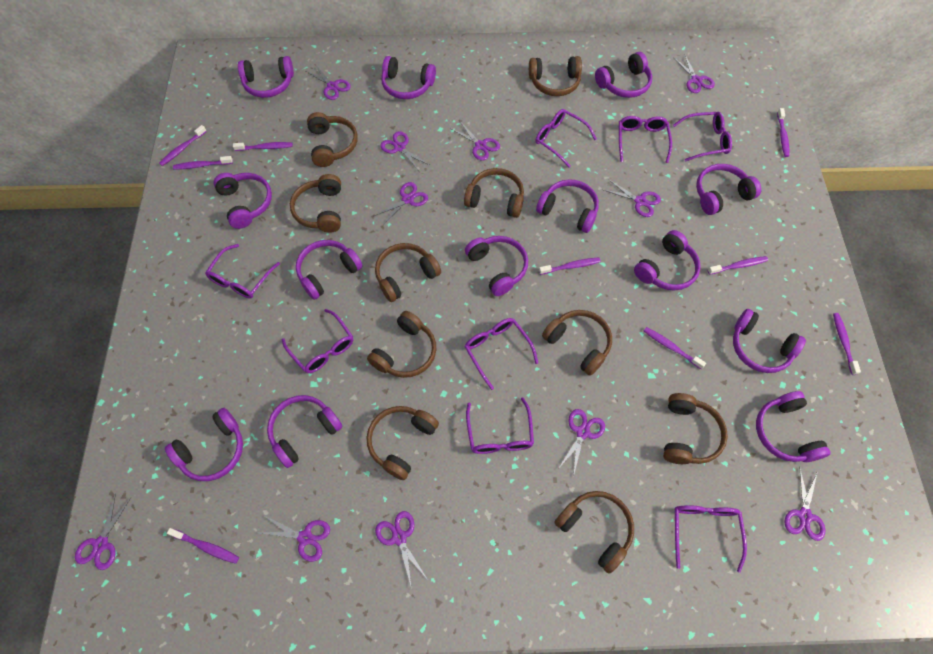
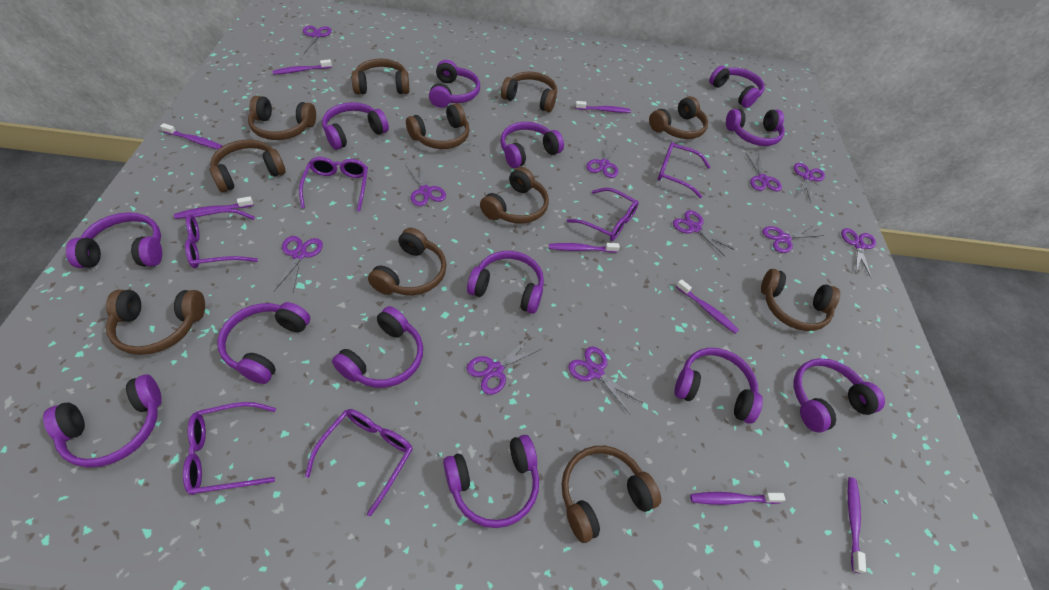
brown headphones: [290,174,341,233] [307,112,358,167] [367,311,436,378] [367,406,439,480] [375,243,441,302] [464,168,524,218] [529,56,582,96] [542,310,612,376] [554,491,634,574] [663,393,728,464] = 10 -> [106,290,205,355] [210,139,285,192] [248,95,316,140] [352,58,409,94] [368,228,447,295] [406,103,470,149] [480,167,549,224] [501,71,557,112] [562,446,661,543] [649,96,708,139] [761,269,840,331] = 11
purple glasses: [205,244,280,299] [282,309,353,373] [464,318,538,390] [466,398,534,454] [535,109,597,168] [619,116,672,163] [673,112,732,162] [674,505,747,572] = 8 -> [183,402,276,495] [185,208,258,268] [299,157,368,212] [305,409,413,516] [567,188,639,241] [658,142,710,198] = 6
purple toothbrush: [159,125,207,166] [167,528,239,564] [173,156,233,170] [233,142,293,151] [539,258,601,275] [644,327,706,369] [708,256,768,275] [777,108,789,157] [833,313,861,375] = 9 -> [160,123,222,149] [174,196,254,219] [273,59,332,75] [549,243,620,253] [575,101,631,113] [676,279,739,334] [690,492,786,505] [848,477,866,574] = 8

